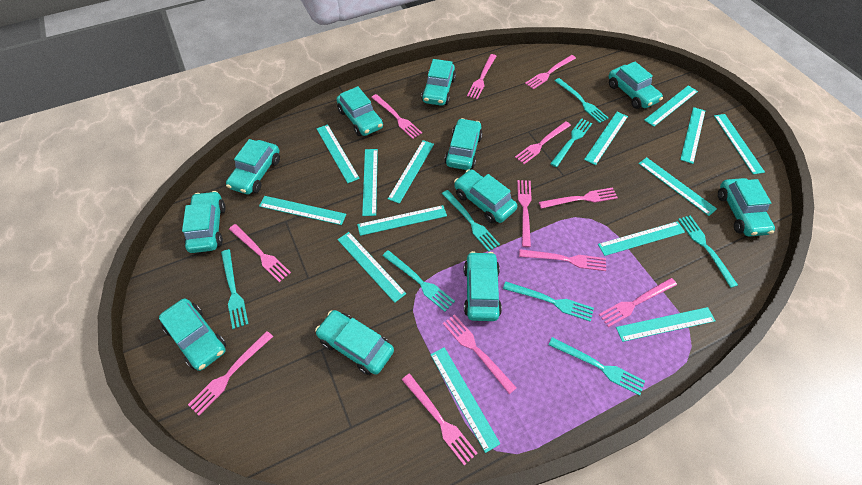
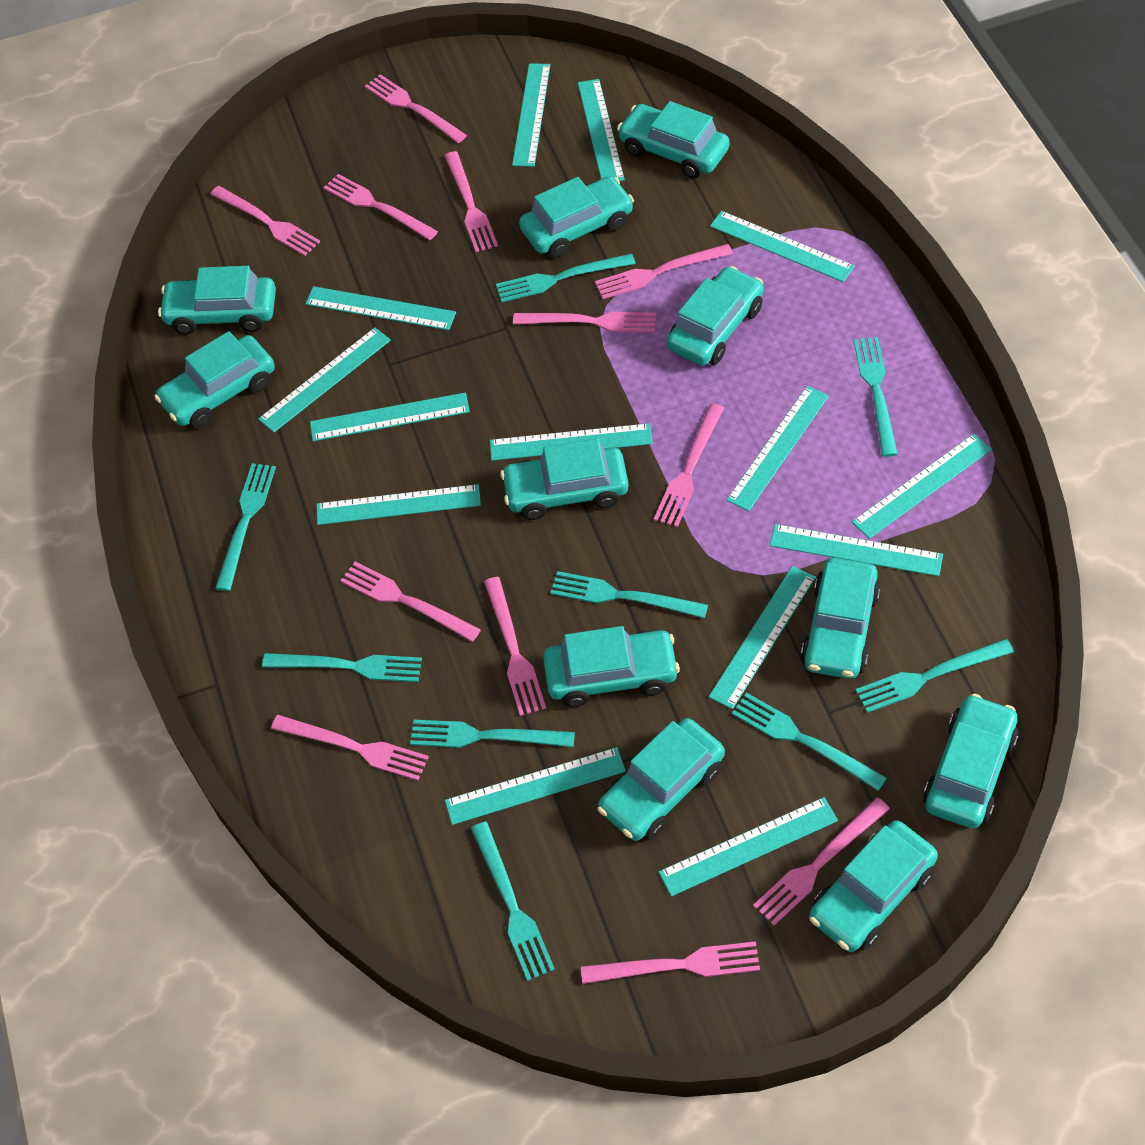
turquoise fork: [221,249,249,329] [382,250,455,312] [442,190,500,252] [503,281,594,322] [548,337,645,396] [550,118,592,167] [555,78,609,123] [678,215,738,288] = 8 -> [215,463,276,591] [262,653,422,682] [410,720,575,748] [471,822,555,981] [496,254,635,302] [550,571,708,618] [732,693,887,791] [854,337,898,457] [855,639,1014,713] = 9

